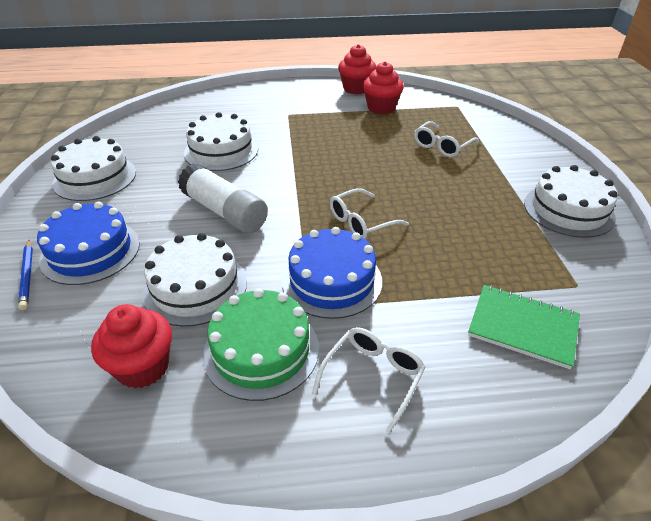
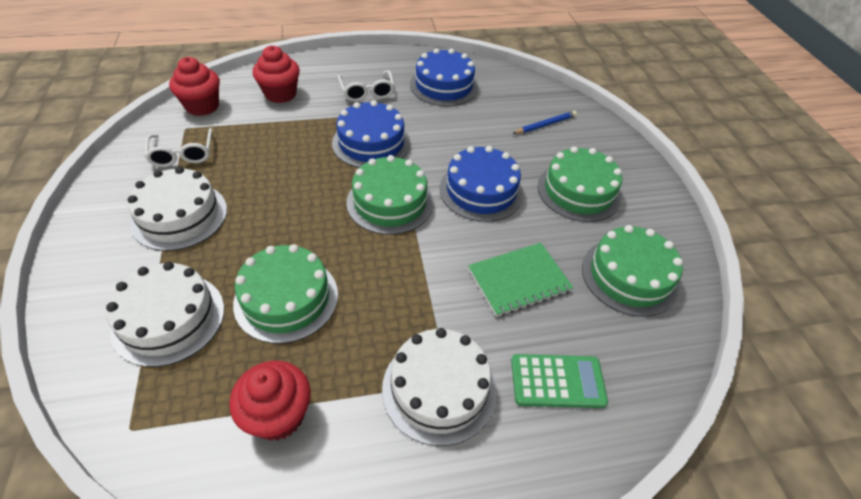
blue cake: [37,202,140,285] [282,227,382,319] = 2 -> [332,100,410,168] [410,48,478,106] [440,146,524,222] = 3
green cake: [203,288,319,401] = 1 -> [233,244,338,344] [346,155,433,235] [537,146,622,222] [582,225,683,317] = 4
green calculator: none = 0 -> [511,354,608,408] = 1
white cake: [51,136,136,201] [143,233,247,327] [184,112,258,171] [524,165,618,238] = 4 -> [106,262,224,367] [128,167,227,251] [382,328,497,446] = 3
white glasses: [312,327,426,435] [330,188,409,239] [414,121,479,157] = 3 -> [144,128,212,167] [338,70,395,101] = 2
white glue stick: [178,163,268,233] = 1 -> none = 0

